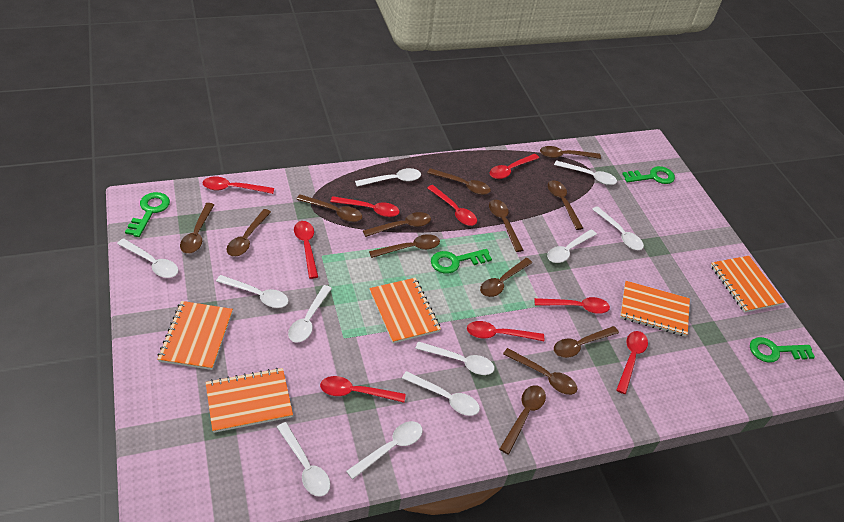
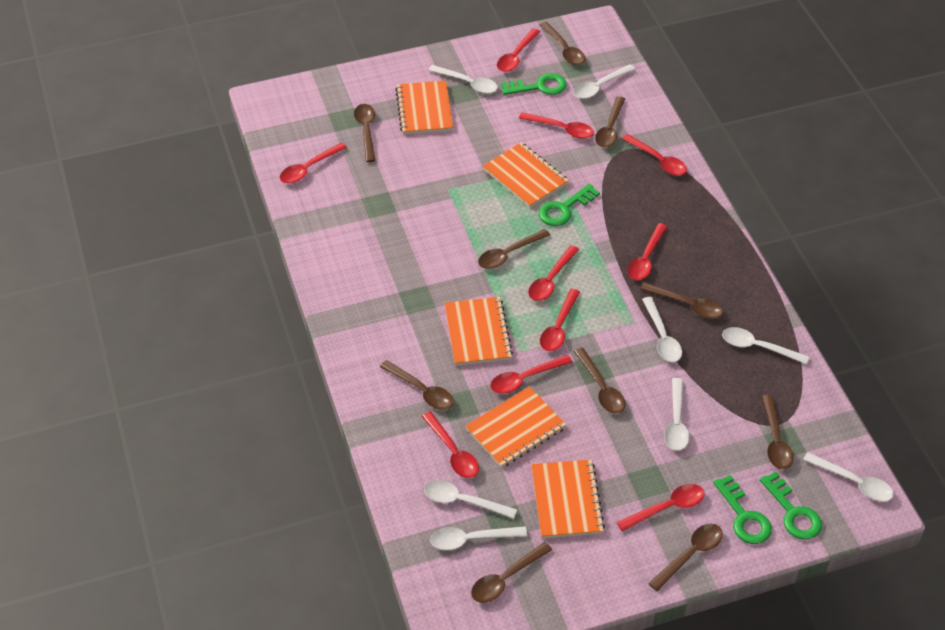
brown spoon: [180,203,214,254] [227,209,271,257] [296,194,362,222] [363,212,431,237] [369,234,440,258] [427,168,491,195] [480,258,532,297] [489,200,523,252] [500,385,546,454] [503,348,578,395] [540,146,601,159] [548,180,583,230] [554,326,619,358] = 13 -> [354,104,376,162] [380,360,454,410] [471,542,552,603] [478,229,550,269] [540,22,585,65] [574,348,626,414] [595,96,625,147] [640,282,723,319] [648,524,723,591] [762,395,793,469] = 10
red spoon: [203,177,274,194] [294,221,318,279] [320,376,406,403] [330,196,400,217] [427,185,477,226] [467,321,544,341] [490,154,539,179] [534,297,610,314] [616,331,648,394] = 9 -> [280,142,347,183] [422,411,479,478] [490,355,573,394] [497,28,540,72] [519,112,594,139] [528,245,579,301] [540,289,580,351] [617,484,705,531] [621,134,687,176] [627,223,667,280] = 10
white spoon: [117,238,178,278] [216,275,289,308] [277,422,330,497] [288,285,332,343] [346,421,423,480] [355,168,421,187] [402,371,480,416] [415,341,495,375] [547,229,597,263] [554,160,617,185] [592,206,644,250] = 11 -> [424,480,517,519] [428,65,498,94] [430,526,527,550] [574,64,636,99] [642,297,682,362] [664,378,690,451] [722,327,809,365] [803,452,894,502] = 8

